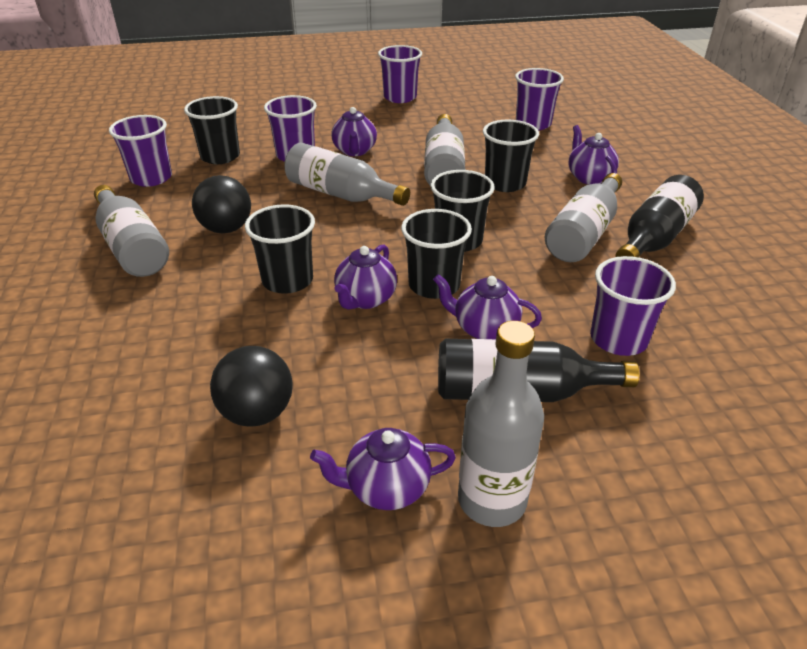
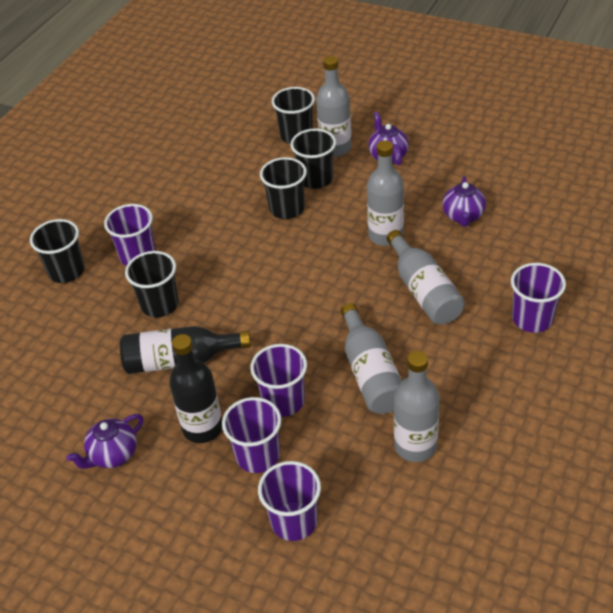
black ball: [192,175,251,233] [210,346,293,426] = 2 -> none = 0
purple teapot: [310,428,456,510] [331,107,377,156] [334,244,397,309] [433,274,542,339] [569,125,619,185] = 5 -> [66,414,143,468] [368,112,409,166] [442,176,486,227] = 3

